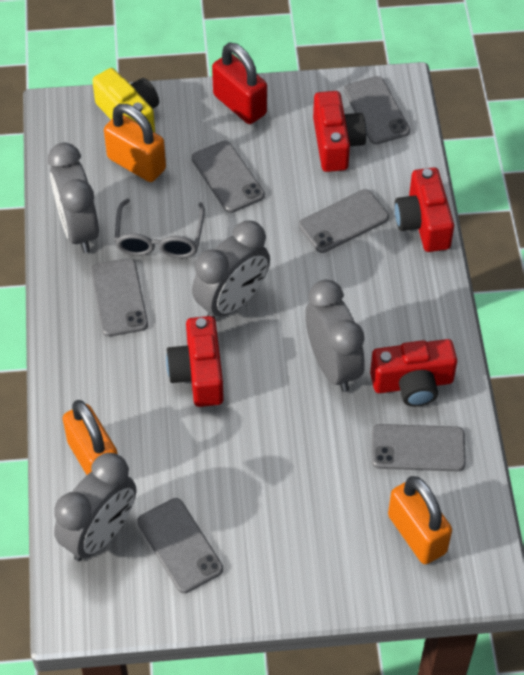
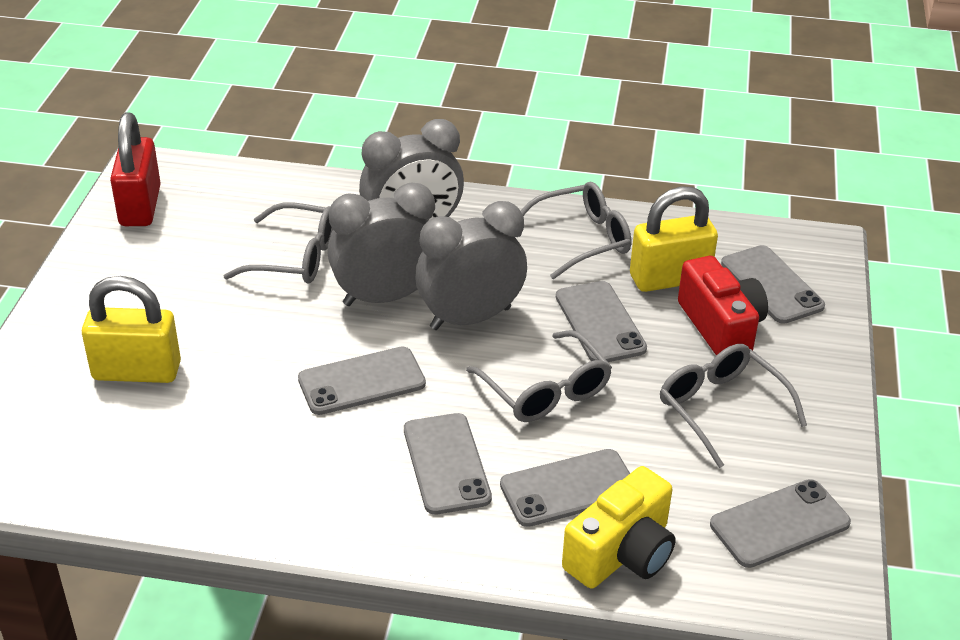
grey clock: [48,143,99,253] [54,453,136,561] [192,220,270,318] [305,280,365,392] = 4 -> [327,183,435,306] [359,119,464,220] [415,201,527,330] = 3
grey glasses: [115,198,205,258] = 1 -> [224,203,333,284] [466,330,612,422] [521,182,631,279] [660,344,807,468] = 4
orange padlock: [62,400,118,475] [104,104,166,182] [388,476,452,564] = 3 -> none = 0
red camera: [166,316,224,407] [313,91,367,172] [370,339,457,407] [394,167,454,252] = 4 -> [678,256,768,356] = 1
yellow padlock: none = 0 -> [82,276,181,383] [630,187,718,292] = 2

